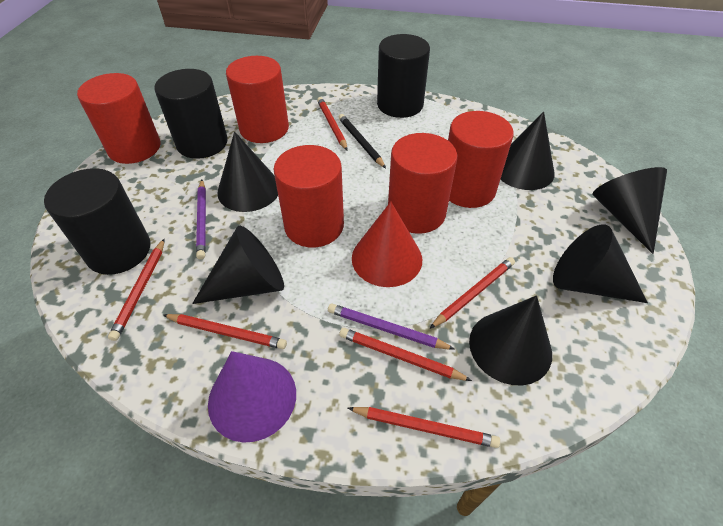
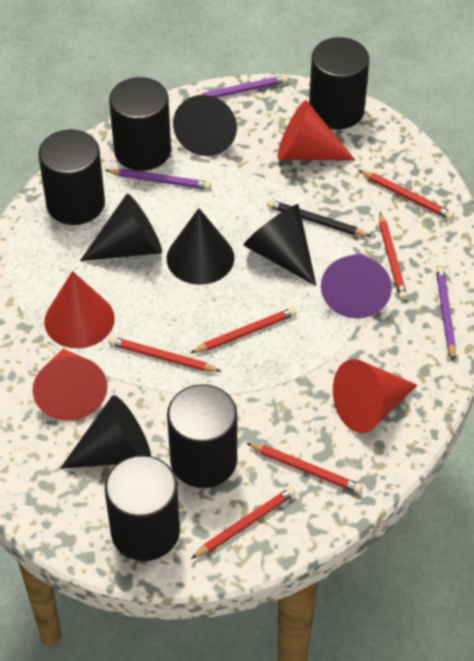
black cone: [192,226,284,304] [217,132,278,212] [469,295,552,385] [500,112,554,190] [553,224,648,303] [593,167,667,254] = 6 -> [60,395,151,469] [80,194,162,261] [167,208,234,285] [173,95,237,156] [244,204,316,286] = 5
black cylinder: [44,168,150,275] [154,69,228,159] [377,34,430,118] = 3 -> [38,129,105,225] [105,455,180,561] [109,77,171,171] [167,384,237,488] [309,37,369,129] = 5
purple pencil: [196,180,206,260] [328,304,455,350] = 2 -> [105,168,211,190] [199,75,288,98] [436,266,456,361] = 3
red cone: [352,202,422,287] = 1 -> [33,349,107,421] [44,271,115,348] [277,100,355,161] [333,359,417,433] = 4
red cylinder: [77,73,161,164] [226,56,289,143] [274,145,344,247] [388,133,457,234] [448,111,514,208] = 5 -> none = 0

